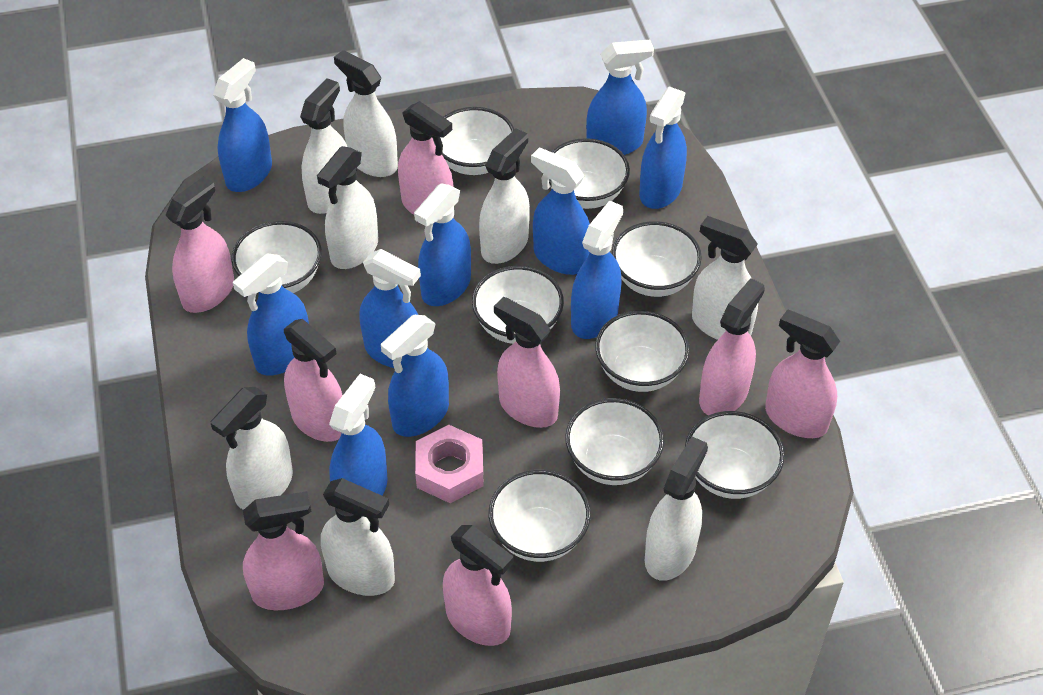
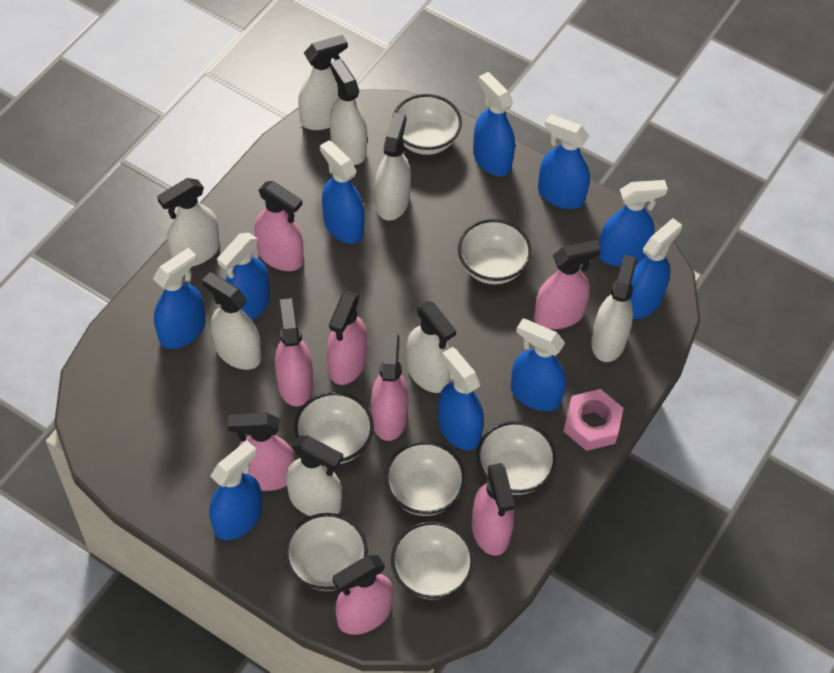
white bowl: [232,221,322,293] [432,107,515,175] [472,266,564,344] [489,470,591,562] [549,138,630,209] [565,398,664,485] [595,311,690,392] [612,221,702,297] [685,411,785,499] = 9 -> [285,513,368,591] [294,392,374,464] [385,441,466,516] [391,521,474,600] [392,94,462,155] [458,219,532,285] [477,421,557,495] = 7

